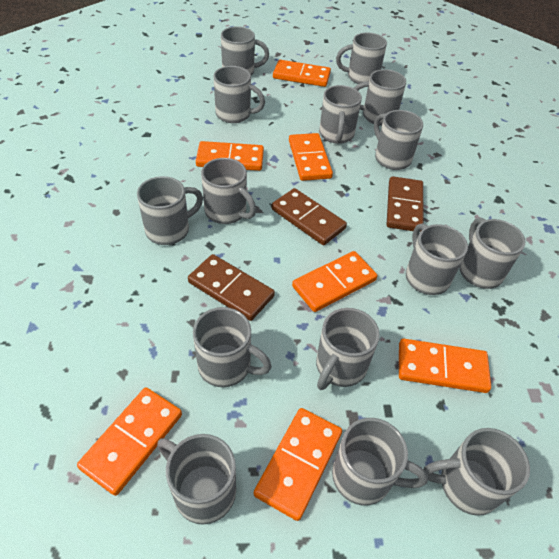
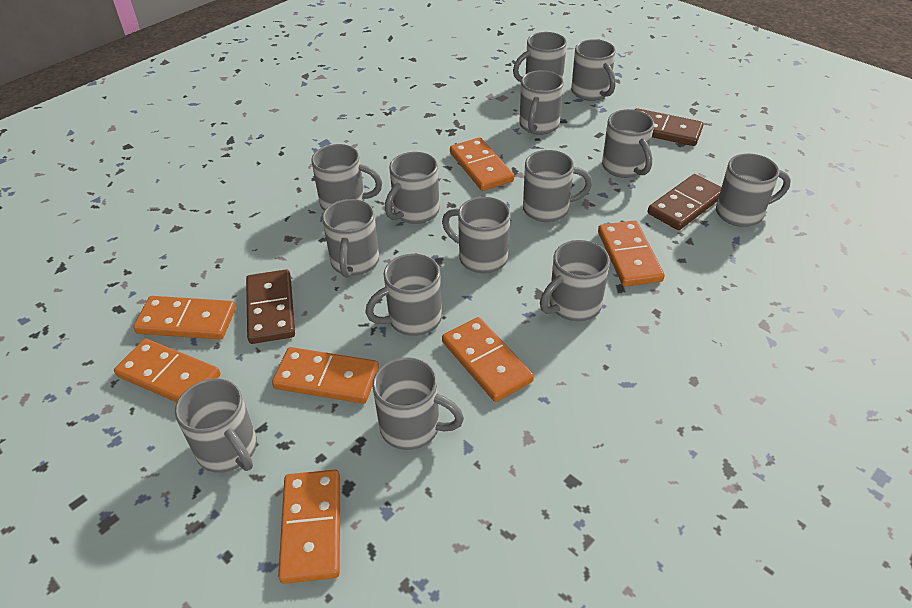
grey mug: [137,176,203,245] [157,434,236,525] [193,307,272,387] [201,158,256,224] [213,66,265,123] [221,26,269,75] [316,308,380,390] [319,85,362,144] [332,418,428,506] [336,33,387,84] [354,69,406,126] [374,110,423,170] [406,223,468,295] [423,428,530,516] [459,218,526,289] = 15 -> [175,378,257,473] [311,144,382,211] [322,199,379,278] [365,254,442,336] [372,357,464,450] [385,152,439,224] [442,197,511,273] [513,32,567,82] [519,70,564,135] [523,150,592,222] [540,240,610,321] [571,39,616,101] [602,109,654,178] [716,153,791,227] = 14

